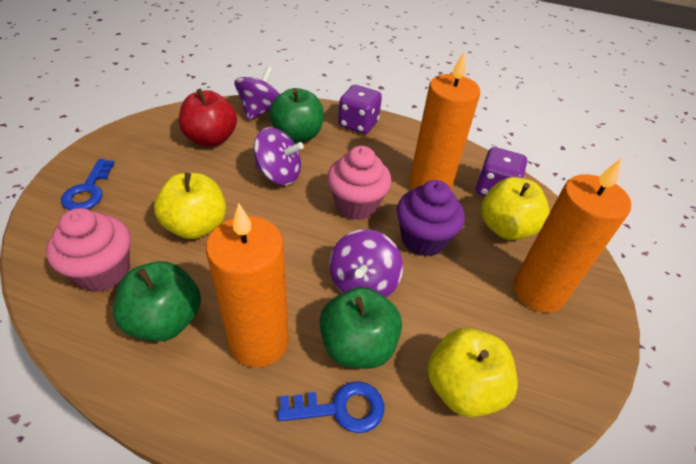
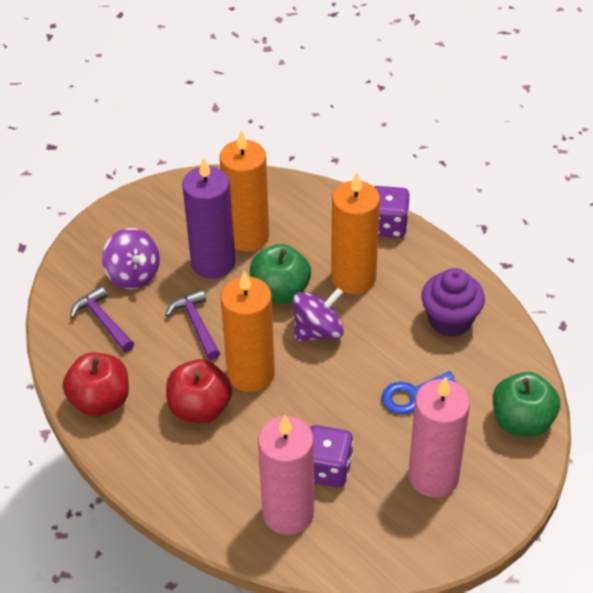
blue key: [61,159,115,210] [278,381,384,433] = 2 -> [382,371,457,414] = 1
green apple: [113,261,201,342] [269,88,324,143] [319,287,402,369] = 3 -> [250,244,311,304] [493,372,560,437] = 2
pink candle: none = 0 -> [258,415,314,535] [409,376,470,497] = 2
pink cupcake: [46,208,131,292] [327,146,391,220] = 2 -> none = 0
purple candle: none = 0 -> [182,157,235,279] = 1
purple hammer: none = 0 -> [70,286,134,352] [165,289,220,360] = 2
purple spinning top: [235,66,280,120] [254,127,304,185] [329,229,403,298] = 3 -> [102,228,160,289] [293,288,344,342] = 2
red apple: [179,89,237,147] = 1 -> [63,353,129,416] [166,359,232,424] = 2
yellow apple: [154,173,226,239] [427,328,518,417] [481,177,550,240] = 3 -> none = 0

